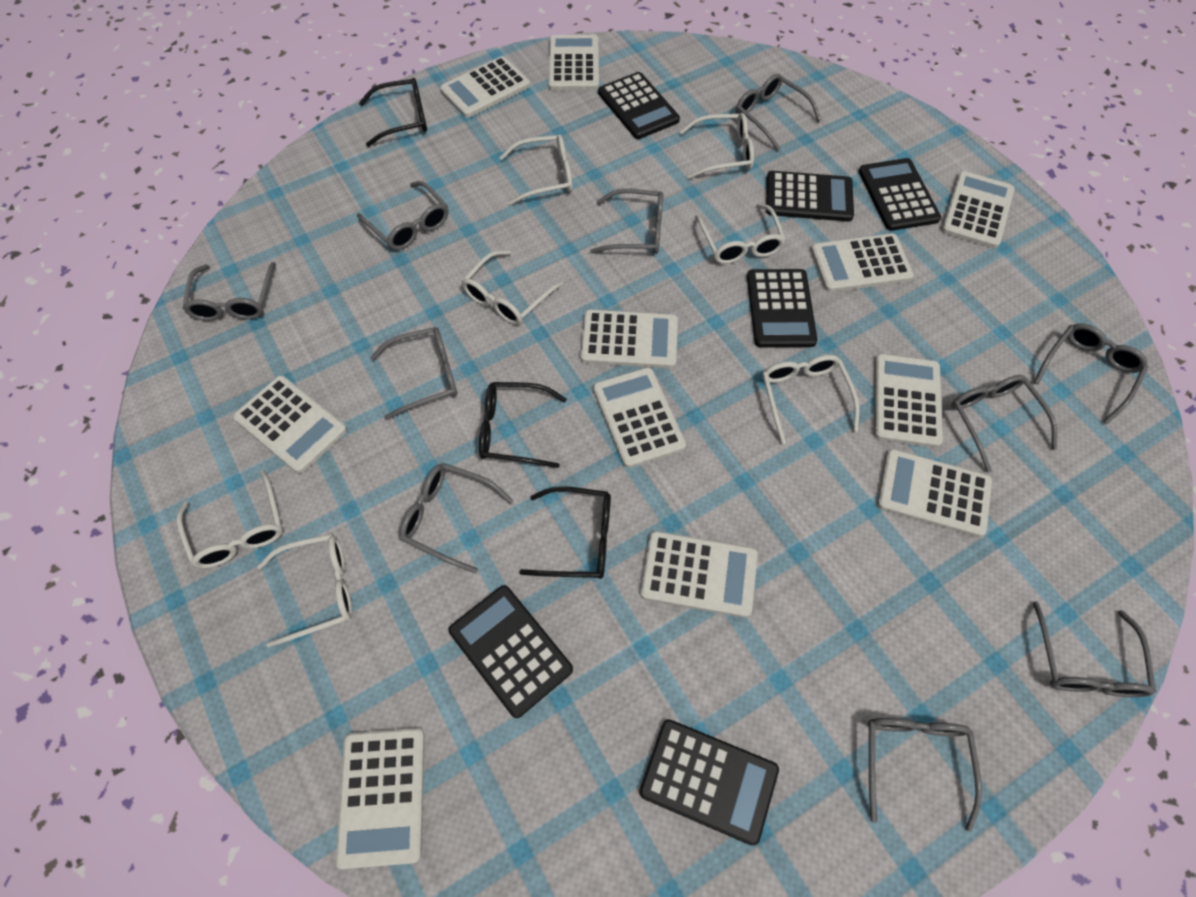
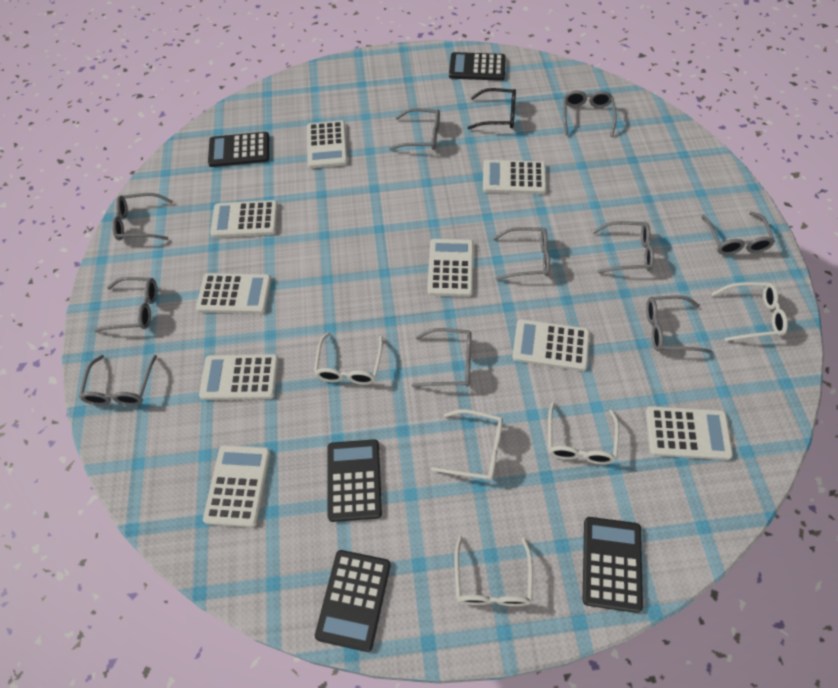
black calculator: [448,585,573,718] [598,72,680,139] [639,719,779,846] [747,269,817,347] [766,171,854,222] [859,158,941,231] = 6 -> [208,132,269,167] [315,550,391,652] [327,439,382,522] [449,52,506,81] [583,517,643,613] = 5
black glasses: [359,78,427,147] [479,382,567,468] [519,486,611,579] = 3 -> [468,88,516,129] = 1
white calculator: [233,375,347,474] [336,728,425,869] [440,56,530,118] [548,35,599,90] [580,309,678,368] [593,367,686,468] [640,531,758,618] [811,233,914,292] [874,354,943,448] [877,449,992,538] [941,171,1014,249] = 11 -> [196,273,272,314] [199,354,279,400] [203,445,271,527] [210,200,278,238] [307,120,348,168] [427,239,473,297] [483,160,546,194] [512,319,590,371] [646,406,733,460] = 9
white glasses: [177,470,283,569] [258,534,352,648] [462,250,563,325] [499,134,572,206] [679,113,754,179] [695,203,786,264] [762,355,860,444] = 7 -> [314,332,383,385] [431,409,503,480] [454,536,533,606] [548,402,619,464] [711,282,788,341] = 5

